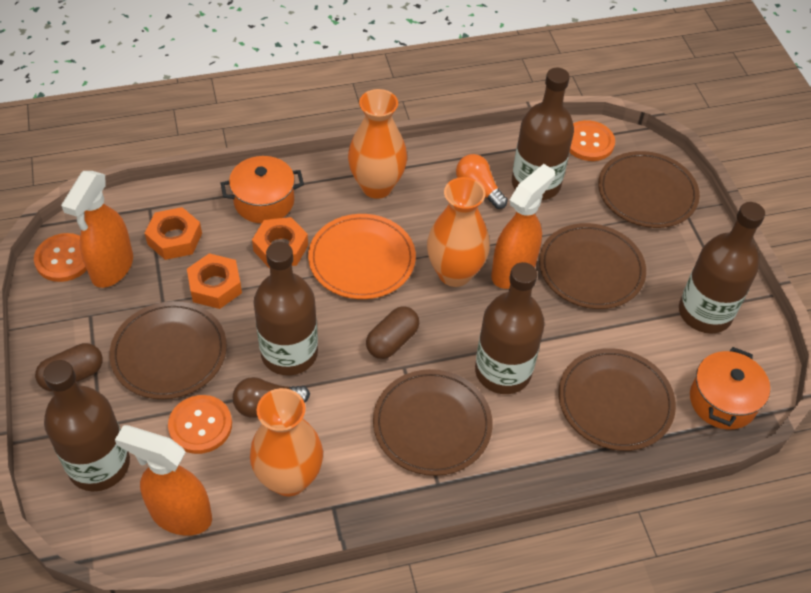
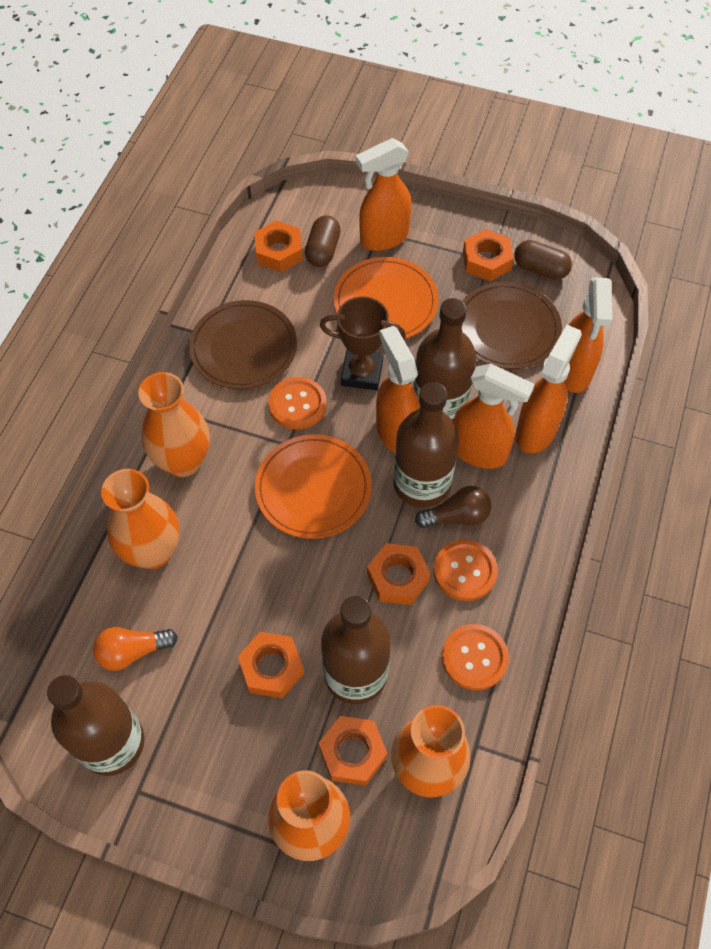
brown bottle: [43,360,130,491] [253,242,318,375] [475,262,545,394] [512,68,574,200] [679,202,765,334] = 5 -> [47,675,144,776] [321,596,391,704] [393,382,459,508] [413,298,477,421] = 4
brown plate: [109,301,227,399] [373,369,493,476] [539,223,646,309] [558,348,676,451] [598,151,700,228] = 5 -> [189,300,297,389] [461,282,562,369] = 2
brown trophy: none = 0 -> [320,296,406,390] = 1
orange nut: [145,207,202,260] [187,253,242,309] [252,217,308,268] = 3 -> [238,632,304,698] [254,220,303,272] [319,716,387,786] [367,543,430,605] [463,229,514,281] = 5
orange plate: [308,214,416,299] = 1 -> [255,434,372,539] [334,257,439,339] = 2
orange pot: [221,156,304,223] [690,347,770,430] = 2 -> none = 0
orange spray bottle: [61,171,133,288] [115,425,212,536] [491,164,555,289] = 3 -> [356,138,412,251] [376,326,420,453] [453,364,535,469] [516,325,582,453] [564,277,612,393] = 5
orange vase: [250,388,323,496] [348,89,407,199] [427,177,490,287] = 3 -> [101,469,180,569] [138,372,210,477] [268,771,350,861] [391,705,471,798] = 4

